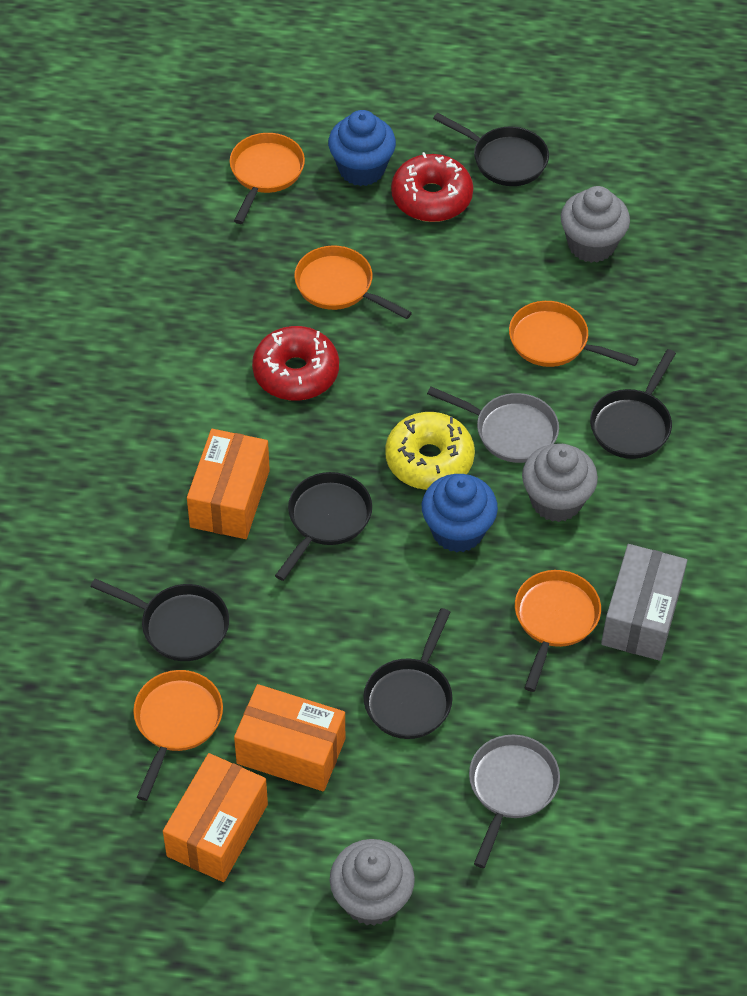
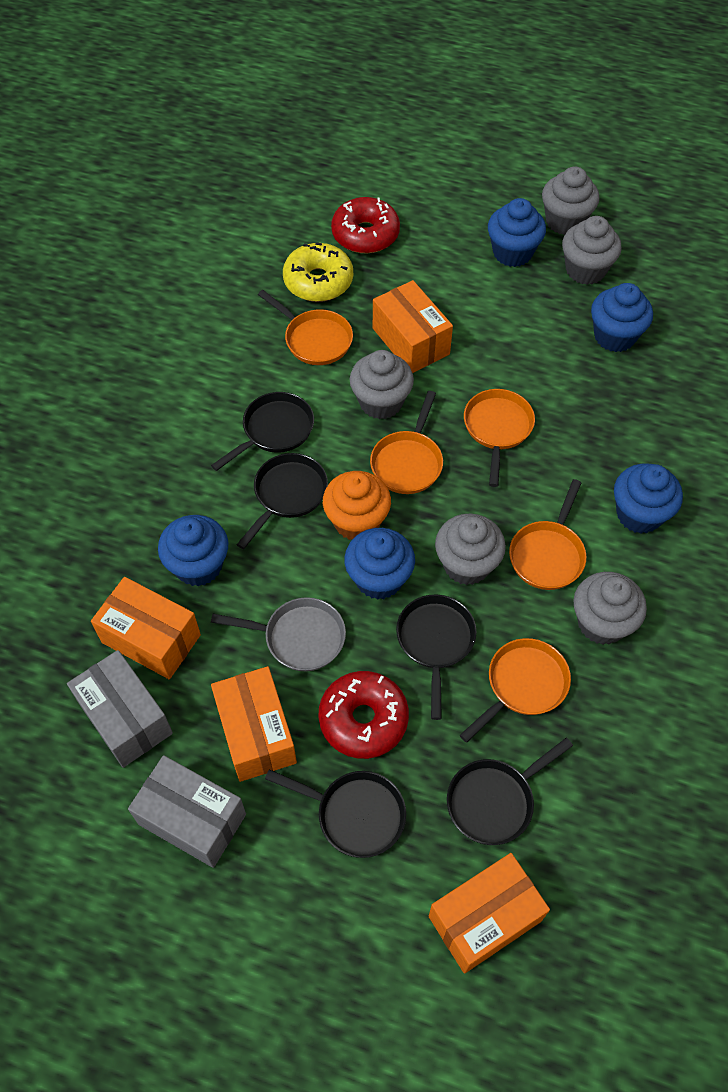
blue cupcake: [328,110,396,186] [422,474,498,552] = 2 -> [158,515,228,586] [344,528,415,600] [488,198,546,267] [591,283,653,352] [614,464,683,533] = 5
grey box: [601,544,687,661] = 1 -> [67,650,173,768] [128,755,246,868] = 2
grey cupcake: [330,839,415,926] [522,444,598,522] [561,186,630,263] = 3 -> [350,350,414,419] [435,514,506,585] [542,166,599,235] [562,216,622,285] [573,572,647,645] = 5
grey pan: [427,387,559,463] [469,735,560,868] = 2 -> [211,597,346,671] = 1
orange box: [163,753,268,882] [187,429,270,539] [234,684,345,791] = 3 -> [91,577,201,679] [211,666,297,782] [373,280,453,373] [429,853,550,974] = 4
orange cupcake: none = 0 -> [323,471,391,540] = 1

